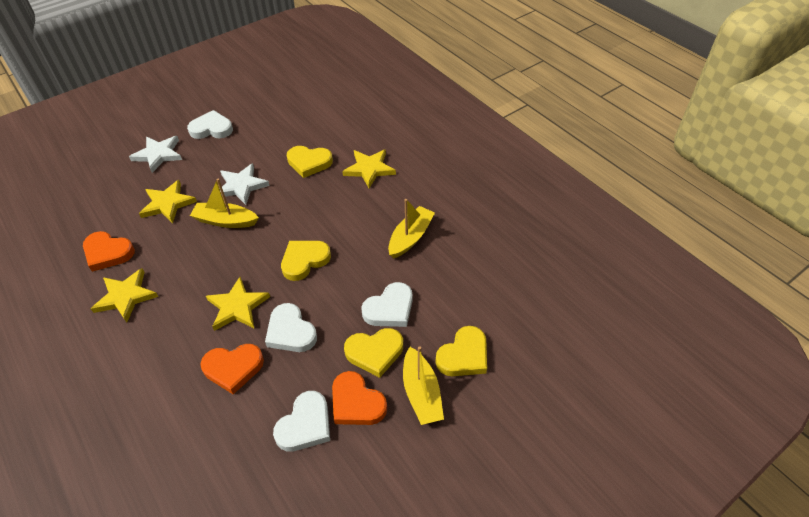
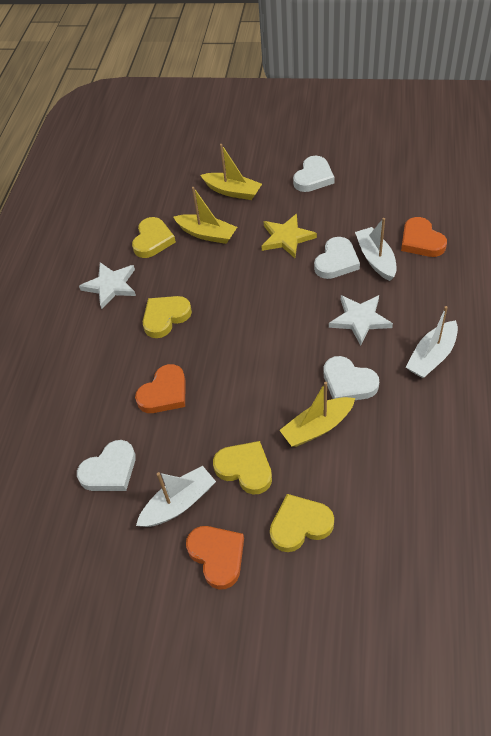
white boat: none = 0 -> [136,466,216,527] [355,218,397,281] [406,306,458,378] = 3
yellow star: [91,268,158,322] [139,180,197,223] [206,277,270,331] [342,149,396,188] = 4 -> [261,214,317,258] = 1

